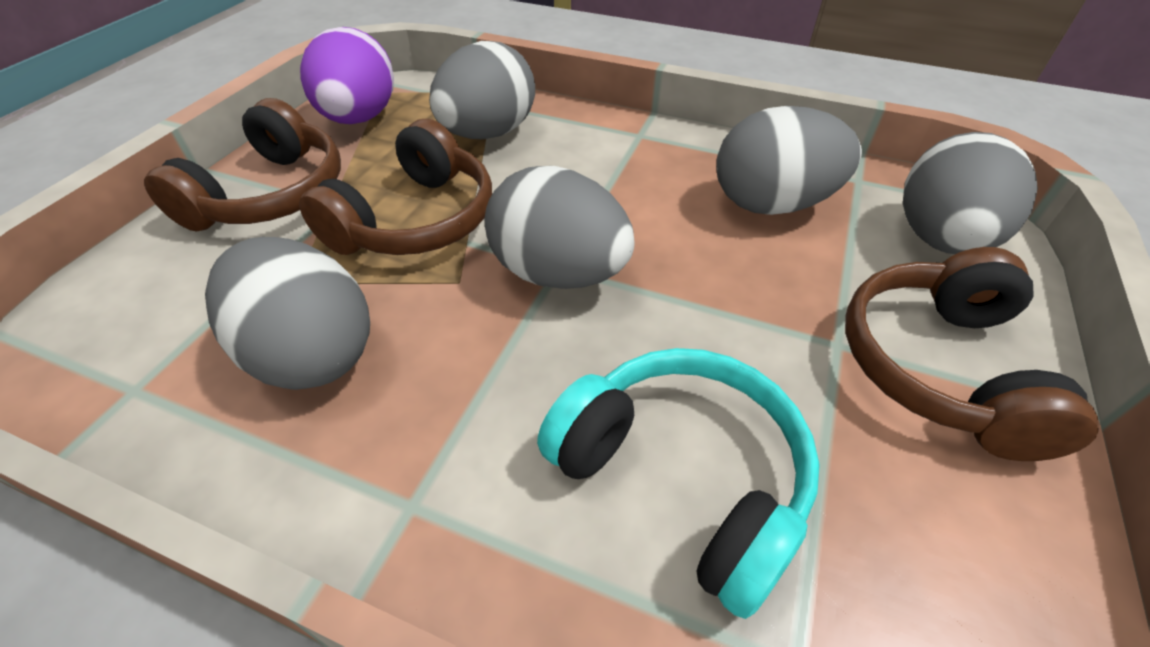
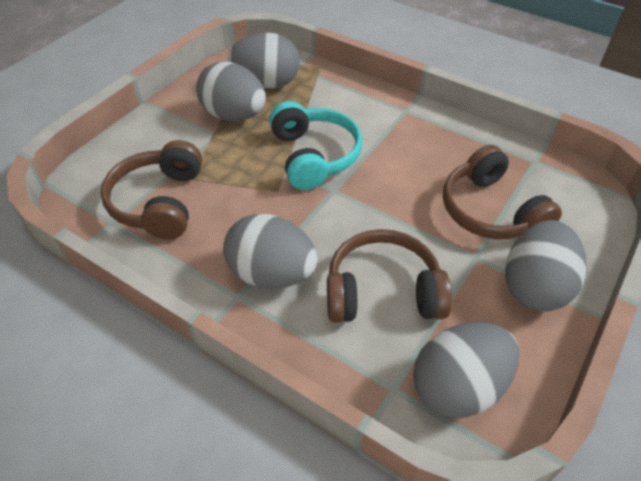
purple egg: [300,27,394,124] = 1 -> none = 0

